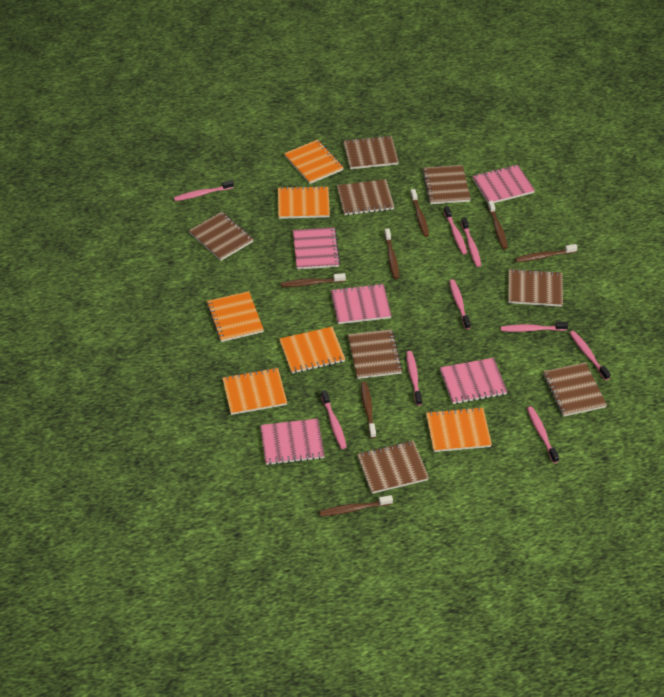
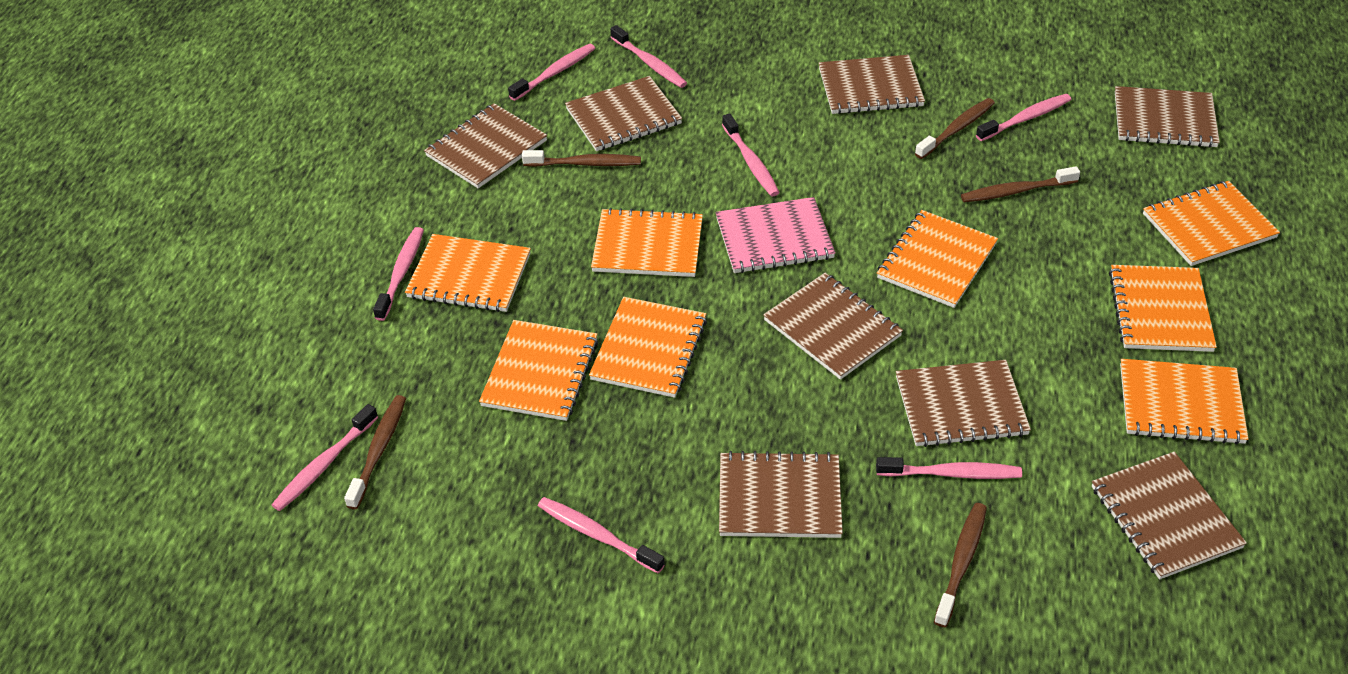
brown toothbrush: [281,273,346,287] [319,495,393,517] [361,382,376,438] [384,228,399,279] [410,189,429,237] [488,200,508,249] [515,244,578,262] = 7 -> [344,395,406,509] [522,150,641,167] [915,98,995,159] [934,503,987,627] [961,166,1080,202] = 5
orange notebook: [207,291,264,342] [222,368,287,415] [278,186,330,219] [279,327,345,373] [284,139,344,184] [426,407,492,452] = 6 -> [405,234,531,312] [479,320,598,421] [589,297,707,398] [591,208,703,277] [877,210,998,308] [1109,265,1217,352] [1120,359,1248,445] [1143,181,1280,266] = 8
pink notebook: [260,419,325,465] [293,227,340,269] [331,284,391,324] [440,358,507,404] [472,165,535,203] = 5 -> [716,197,836,273] = 1
pink toothbrush: [174,180,234,201] [321,390,347,449] [406,351,422,406] [444,206,467,254] [449,279,471,329] [461,217,481,267] [501,322,568,332] [527,406,559,463] [570,331,611,380] = 9 -> [272,404,378,511] [373,227,424,321] [508,44,595,101] [538,497,665,574] [610,25,687,88] [722,113,780,196] [876,457,1022,479] [976,94,1071,141] = 8

